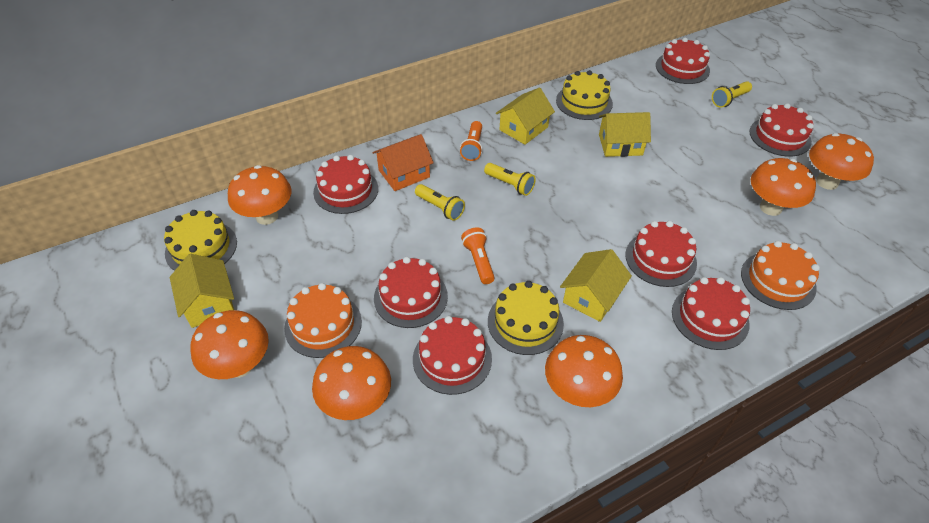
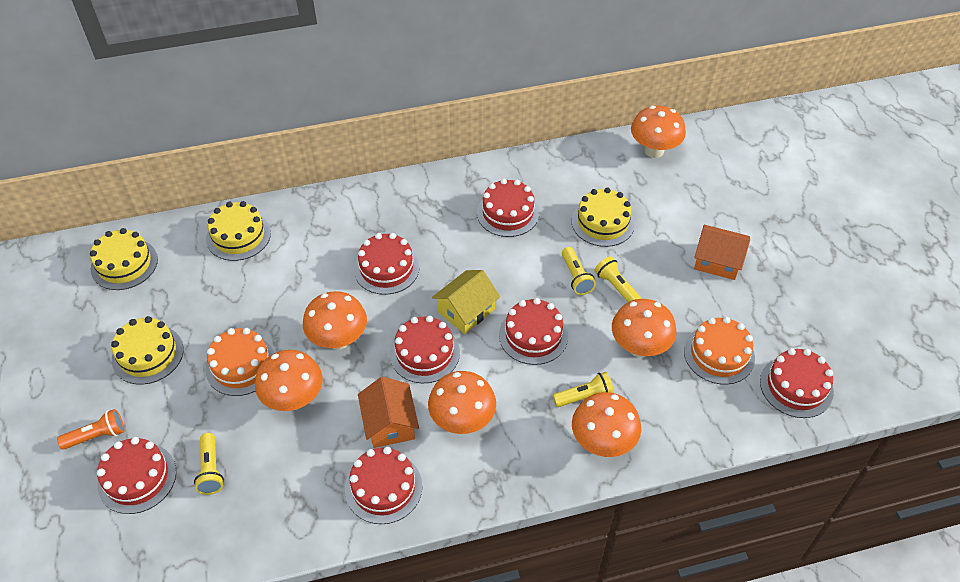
orange flashlight: [460,121,483,161] [461,227,495,284] = 2 -> [57,409,124,449] = 1
orange house: [373,134,434,191] = 1 -> [358,377,419,448] [694,225,750,280] = 2
yellow cake: [164,210,237,271] [488,281,564,355] [556,70,613,120] = 3 -> [90,228,158,290] [111,316,184,385] [206,201,271,261] [572,188,635,247] = 4
yellow flashlight: [415,184,465,221] [484,163,536,196] [712,81,752,108] = 3 -> [194,433,224,495] [553,372,614,407] [562,247,596,295] [594,256,641,302] = 4
yellow house: [170,254,234,328] [496,87,555,145] [560,249,632,322] [599,112,651,157] = 4 -> [432,270,500,334] = 1

